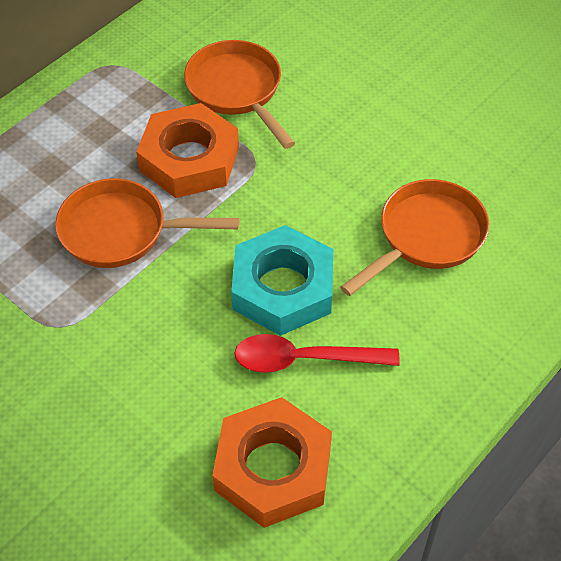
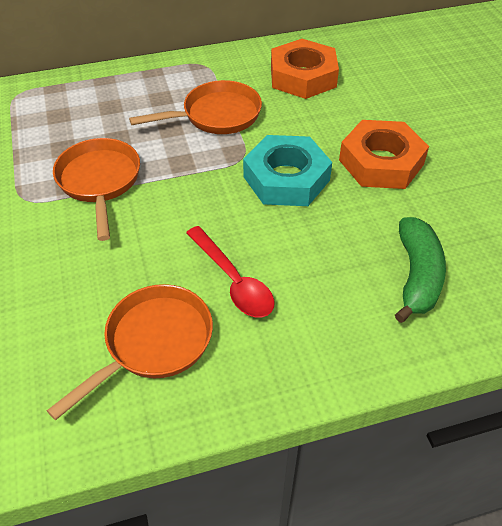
green banana: none = 0 -> [395,217,446,323] = 1

